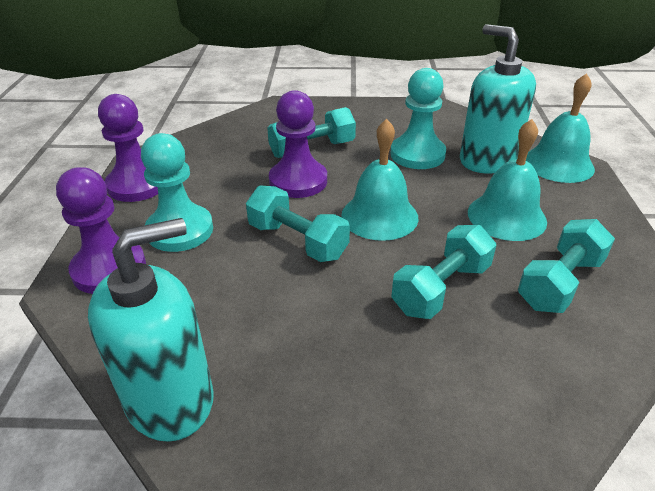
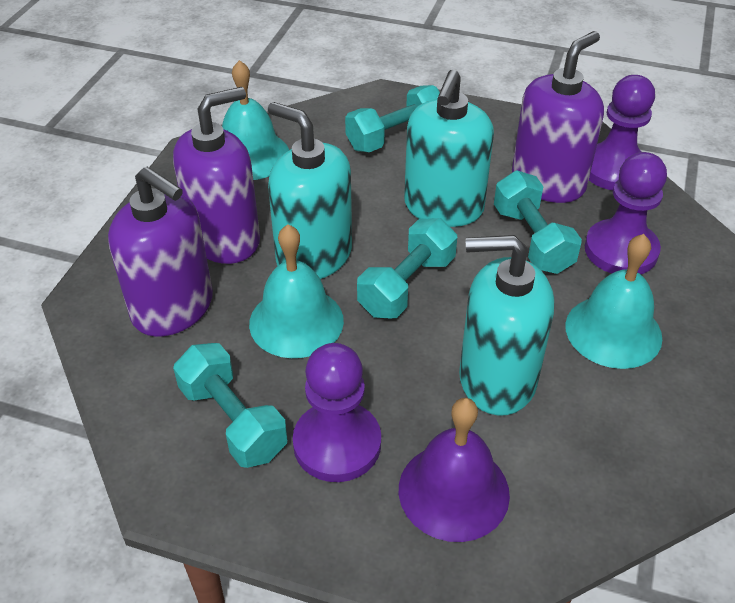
purple bell: none = 0 -> [399,398,510,542] = 1
purple soap dispenser: none = 0 -> [108,167,213,337] [173,87,260,264] [512,31,604,203] = 3
turquoise pawn: [141,133,213,252] [390,68,446,169] = 2 -> none = 0
turquoise soap dispenser: [88,218,214,442] [460,24,536,173] = 2 -> [268,102,352,279] [404,70,494,227] [459,235,554,416] = 3

